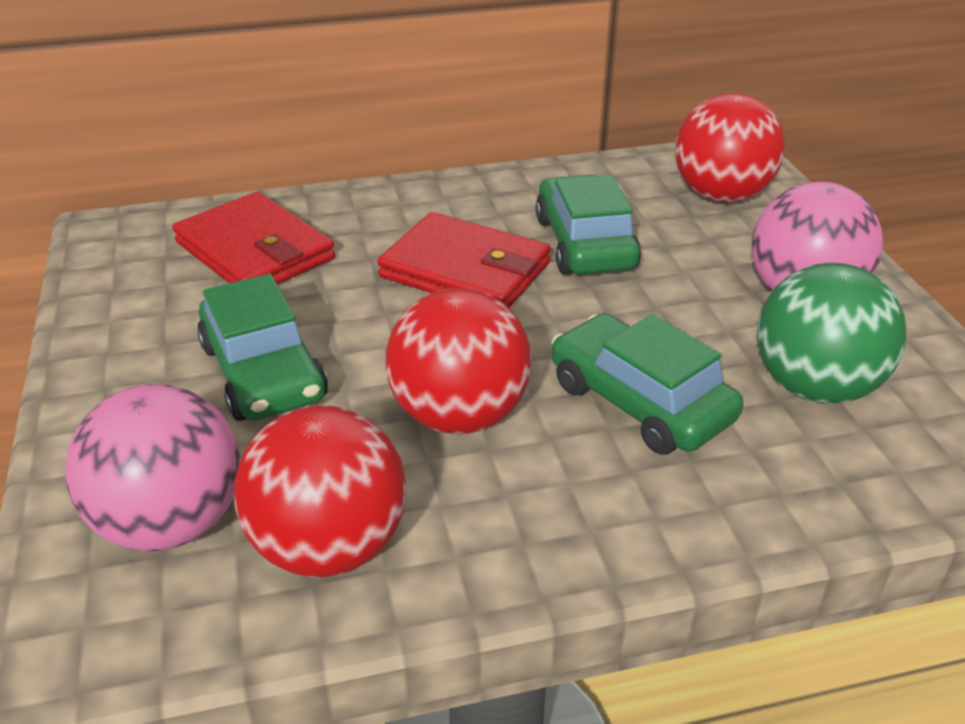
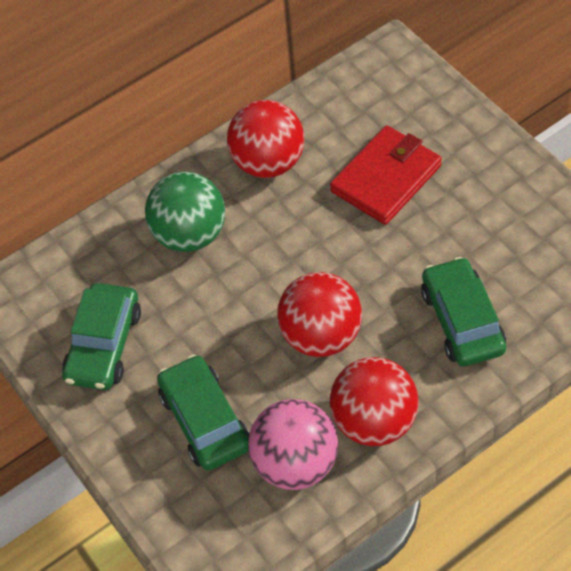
pink ball: [65,384,240,551] [751,182,883,291] = 2 -> [248,399,338,490] = 1
red wallet: [172,192,335,284] [377,212,551,308] = 2 -> [330,125,442,225] = 1

